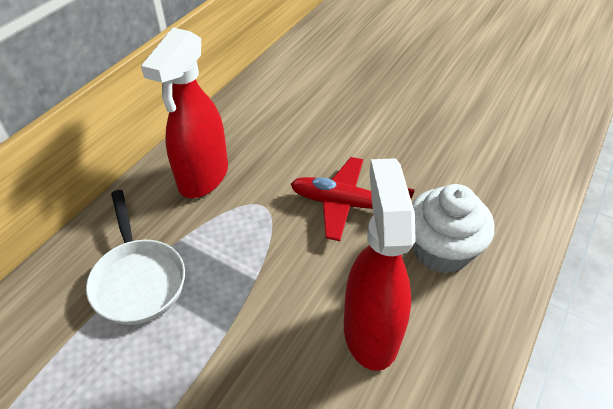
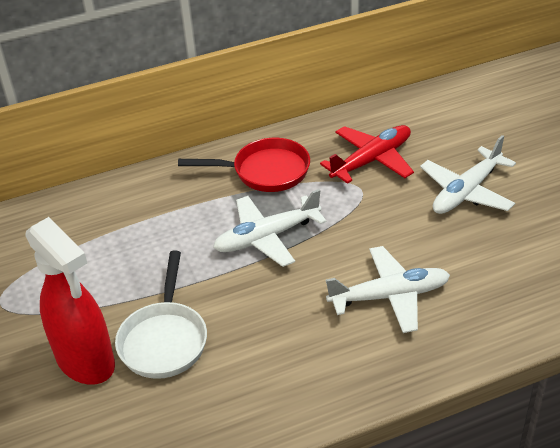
red pan: none = 0 -> [178,138,310,192] = 1
red spray bottle: [141,27,228,198] [344,158,416,371] = 2 -> [25,217,115,385] = 1
white cupcake: [412,184,494,274] = 1 -> none = 0
white plane: none = 0 -> [213,189,327,267] [326,246,450,333] [420,135,516,214] = 3

